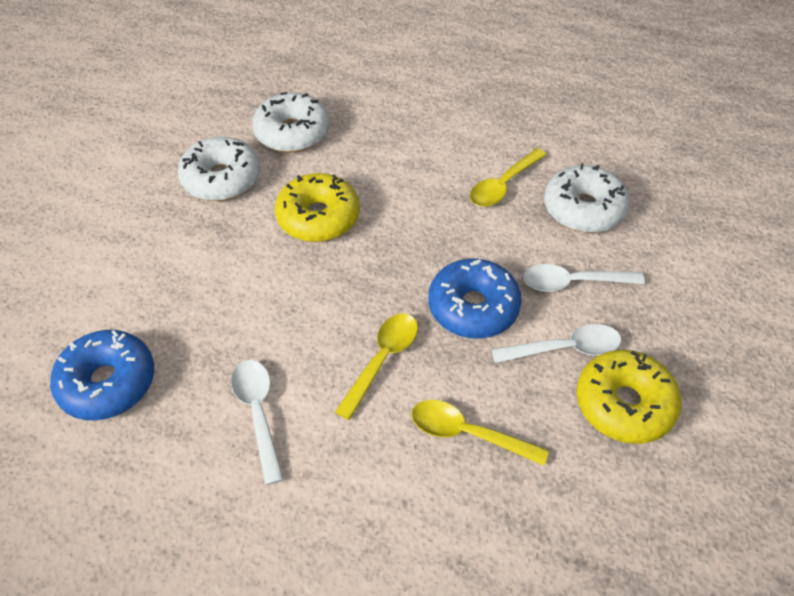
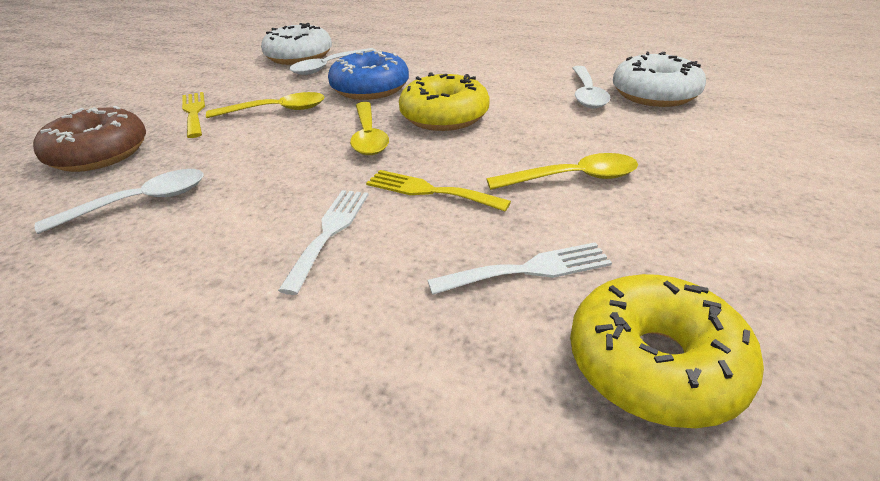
blue donut: [50,330,154,420] [428,259,522,339] = 2 -> [328,49,409,100] = 1
brown donut: none = 0 -> [33,106,146,172] = 1
white donut: [178,136,260,201] [252,92,330,153] [544,163,630,233] = 3 -> [261,23,332,65] [613,52,706,107] = 2
white fork: none = 0 -> [278,190,369,295] [427,242,612,295] = 2
yellow fork: none = 0 -> [182,92,205,138] [366,170,511,211] = 2

